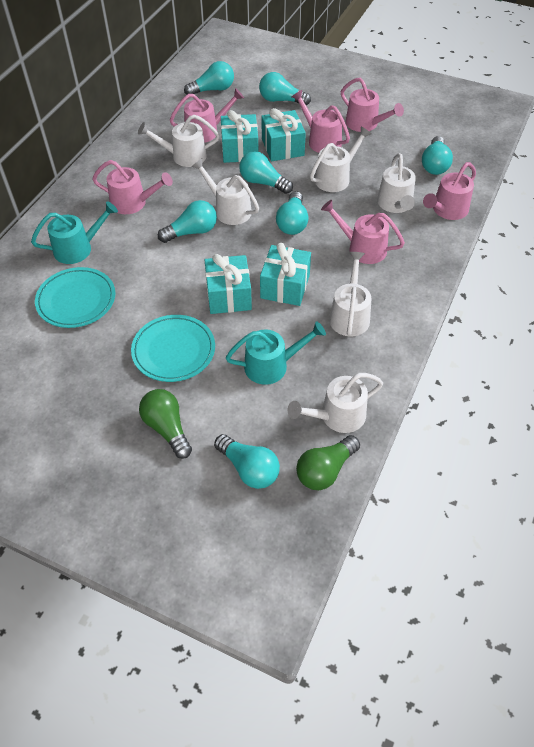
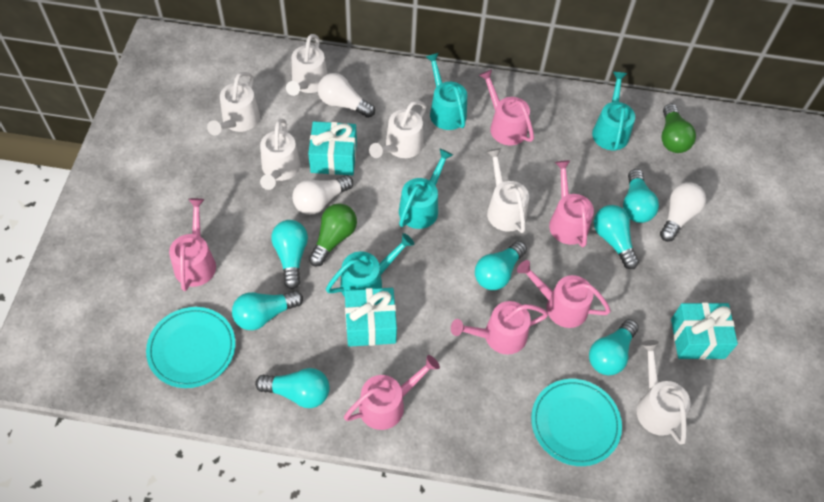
turquoise gift: [205,254,252,314] [221,110,258,163] [260,243,311,306] [261,108,306,161] = 4 -> [308,121,357,175] [345,288,397,347] [671,302,738,359] = 3
turquoise watering can: [31,201,118,264] [226,321,326,385] = 2 -> [326,233,414,297] [399,149,453,229] [425,53,467,130] [592,72,635,151] = 4
white light bulb: none = 0 -> [292,175,353,215] [318,73,375,118] [660,182,706,242] = 3

